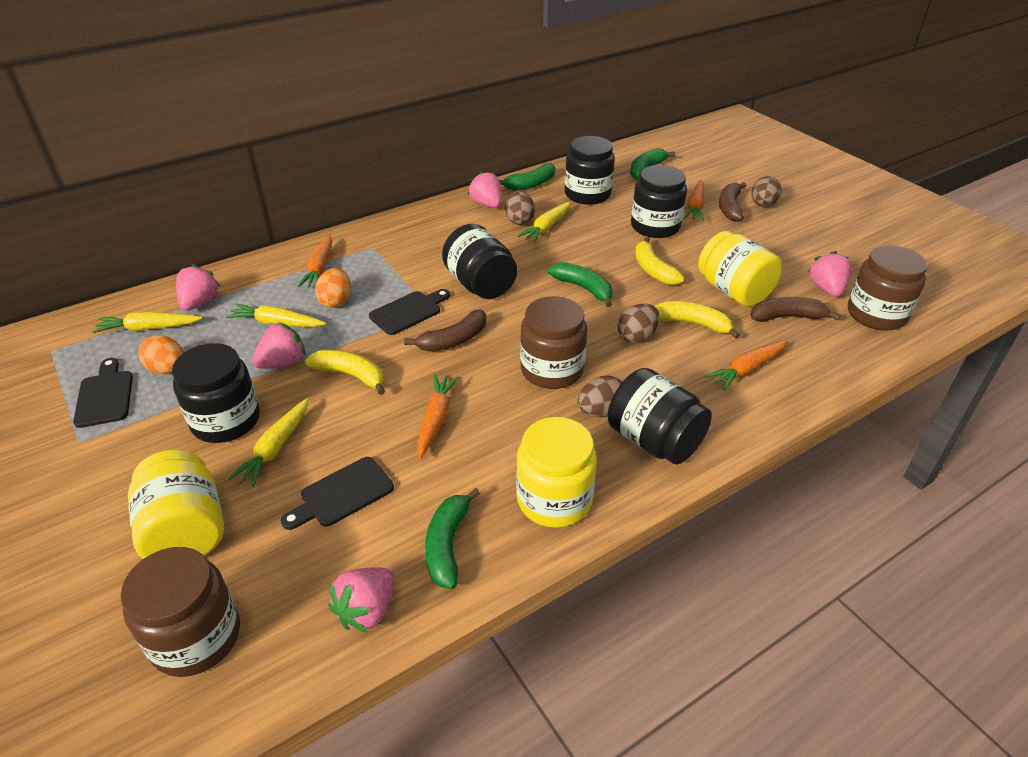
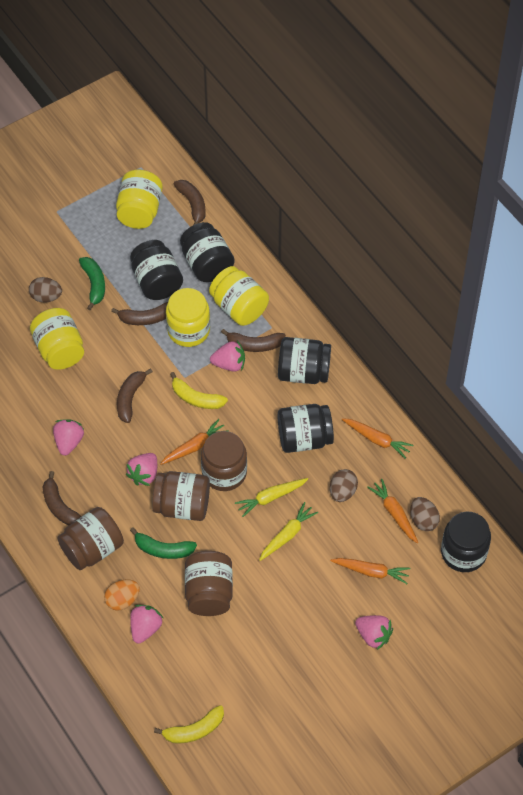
black cutting board: [73,358,133,428] [281,457,394,530] [369,289,450,335] = 3 -> none = 0
brown banana: [404,310,486,352] [719,182,747,222] [751,297,841,322] = 3 -> [43,471,81,525] [111,302,168,325] [117,368,153,423] [174,180,206,225] [221,329,286,352] = 5
brown egg: [505,191,535,225] [578,375,622,417] [617,303,660,343] [751,176,782,207] = 4 -> [29,277,62,303] [330,469,358,502] [410,497,440,531] = 3
brown jar: [120,547,240,677] [520,296,587,389] [848,245,928,331] = 3 -> [57,507,124,570] [152,471,210,521] [185,551,233,616] [201,431,247,491] = 4
green banana: [425,488,480,589] [499,163,555,191] [548,262,613,307] [630,148,675,179] = 4 -> [79,257,105,310] [130,528,197,559] = 2
orange egg: [138,335,184,374] [315,268,351,308] = 2 -> [104,580,140,611] = 1
yellow banana: [305,350,385,395] [635,237,685,285] [655,301,740,339] = 3 -> [154,705,224,743] [170,372,228,409] = 2
yellow carrot: [92,312,202,333] [225,304,326,327] [228,398,309,487] [517,202,571,243] = 4 -> [235,478,308,517] [259,502,318,561] = 2
yellow jar: [128,450,224,559] [516,417,597,528] [698,231,782,307] = 3 -> [30,308,84,370] [116,170,163,229] [166,288,210,347] [209,266,269,326] = 4

